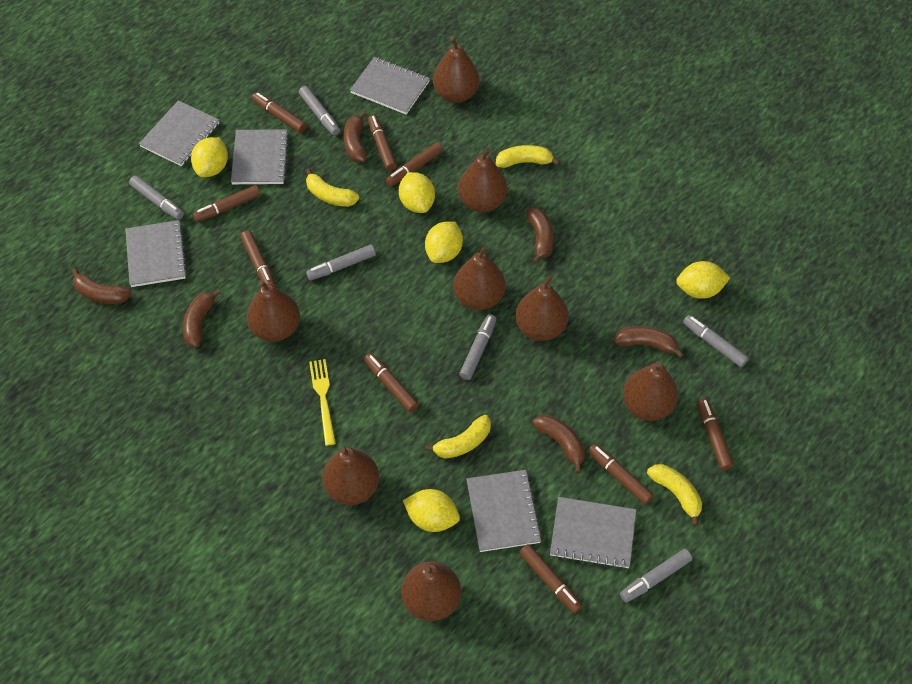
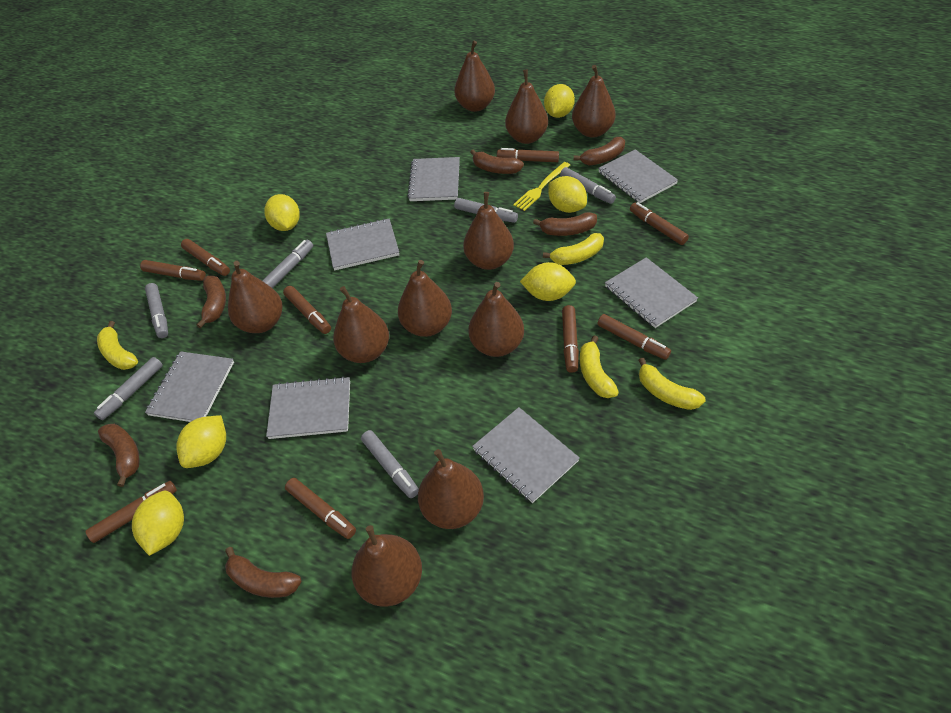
brown pear: [247,280,300,342] [322,447,379,505] [401,561,461,621] [433,37,480,103] [454,245,505,310] [458,148,507,212] [515,275,568,341] [623,361,678,421] = 8 -> [228,261,283,333] [333,286,389,363] [352,525,422,607] [398,260,452,337] [418,449,484,529] [454,41,495,112] [463,192,514,270] [468,282,524,357] [505,70,548,144] [572,65,616,138] = 10
grey notebook: [125,220,187,287] [139,100,219,166] [231,129,289,184] [350,57,430,115] [466,470,542,552] [550,497,636,569] = 6 -> [145,351,234,422] [266,376,350,439] [326,218,399,270] [407,157,460,201] [472,407,580,503] [598,149,678,203] [605,257,698,328] = 7
yellow lemon: [191,137,228,177] [399,172,435,213] [403,489,460,532] [425,222,463,263] [676,261,730,299] = 5 -> [132,491,184,556] [176,415,226,468] [264,194,300,231] [520,262,576,301] [544,84,575,118] [548,176,587,213] = 6

